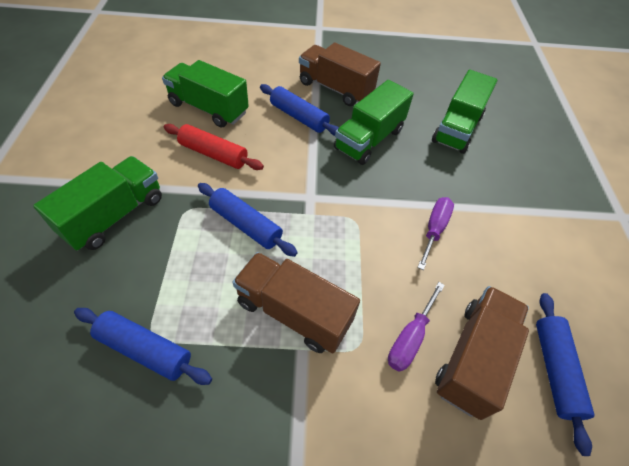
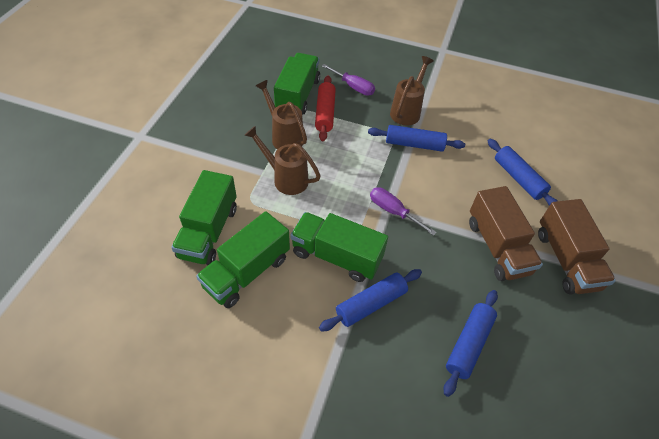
brown truck: [232,252,360,353] [299,42,381,106] [435,286,529,420] = 3 -> [469,186,543,281] [538,199,616,294] = 2
brown watering can: none = 0 -> [244,126,321,195] [256,80,307,149] [390,56,434,125] = 3

